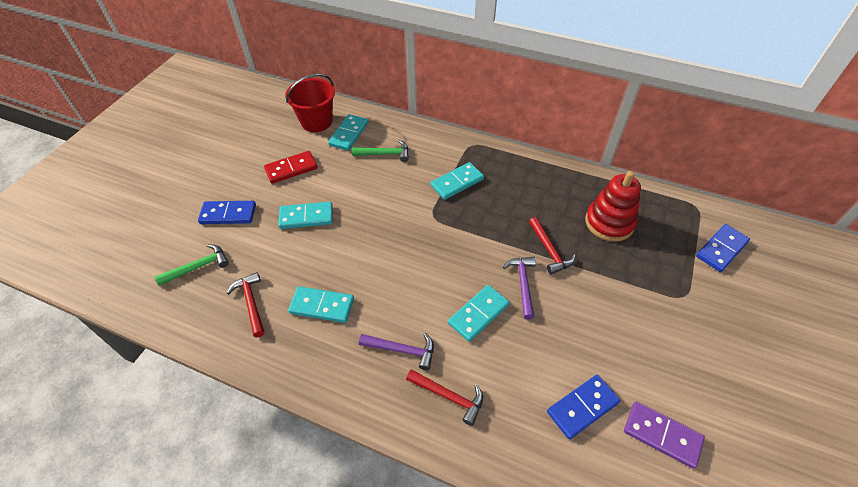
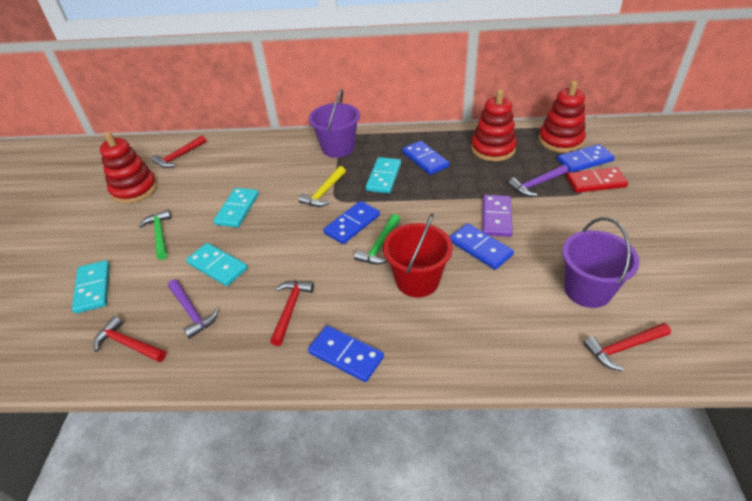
blue domino: [198,201,256,224] [547,375,620,439] [696,224,750,272] = 3 -> [308,325,384,382] [323,201,380,244] [402,141,449,175] [450,223,514,270] [557,144,615,172] = 5
purple bucket: none = 0 -> [309,89,360,158] [562,218,640,308] = 2
red hammer: [227,272,265,337] [406,369,483,426] [529,217,576,274] = 3 -> [93,316,166,362] [152,135,207,168] [270,281,314,346] [584,323,671,371] = 4
red stacking toy: [585,171,641,242] = 1 -> [100,132,157,204] [471,89,517,162] [539,81,586,153] = 3
turquoise domino: [278,202,333,229] [288,286,354,323] [328,114,368,151] [431,162,484,200] [448,285,510,342] = 5 -> [72,260,110,314] [186,243,248,286] [213,188,259,228] [366,157,401,193] = 4
yellow hammer: none = 0 -> [298,166,346,207] = 1

